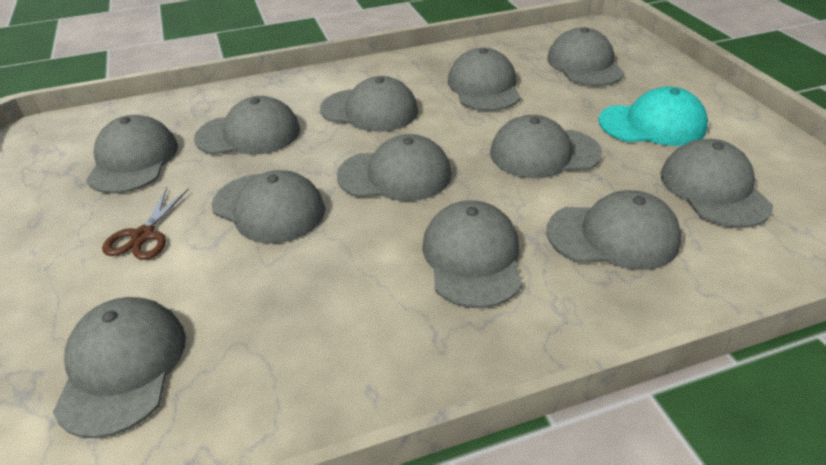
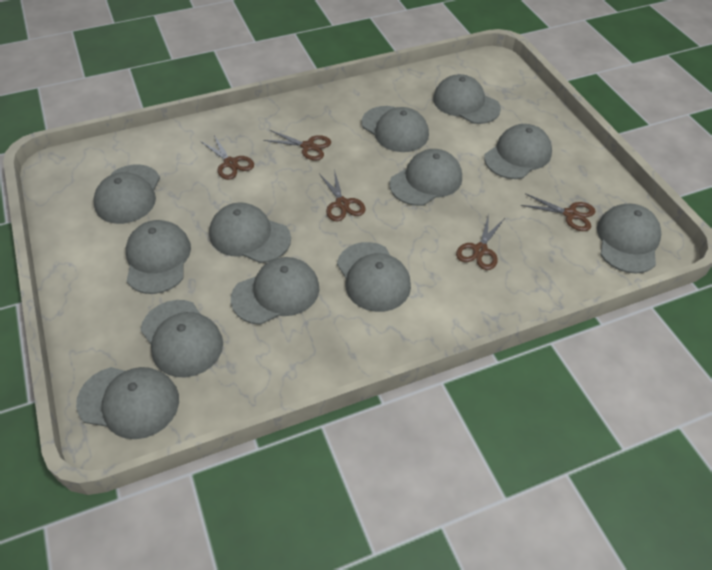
brown scissors: [102,187,189,260] = 1 -> [200,135,254,180] [263,130,331,161] [319,169,366,222] [456,214,505,270] [520,193,595,231] = 5
turquoise cap: [598,87,708,146] = 1 -> none = 0

